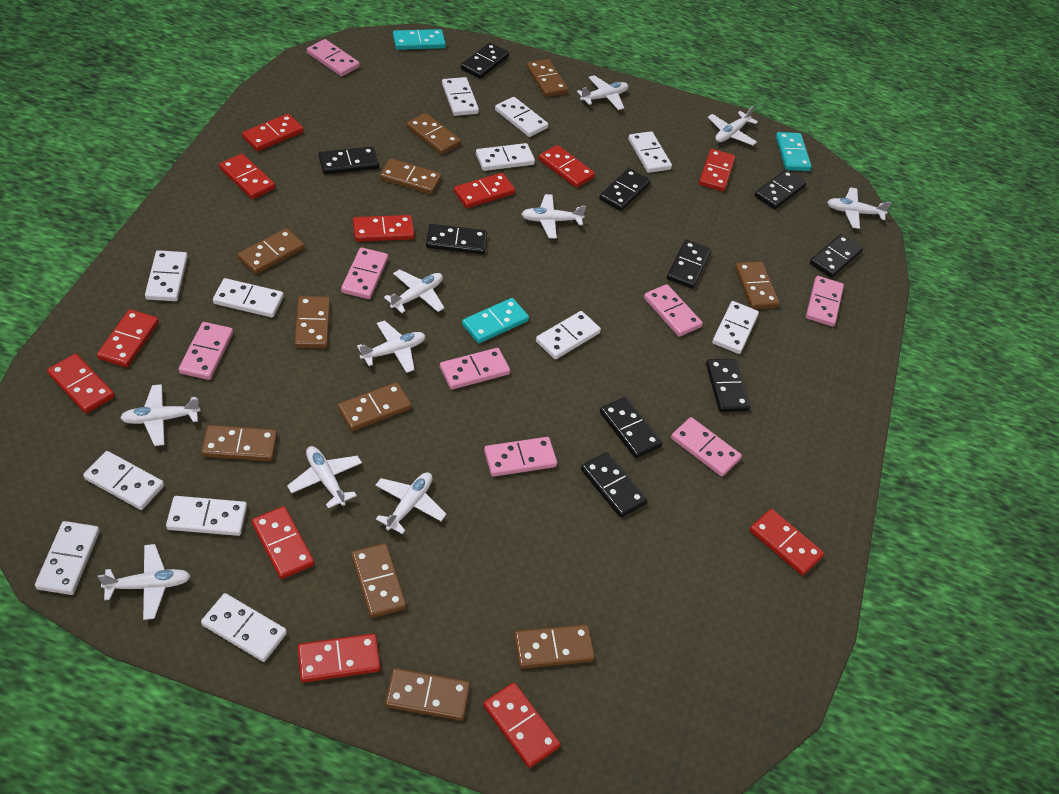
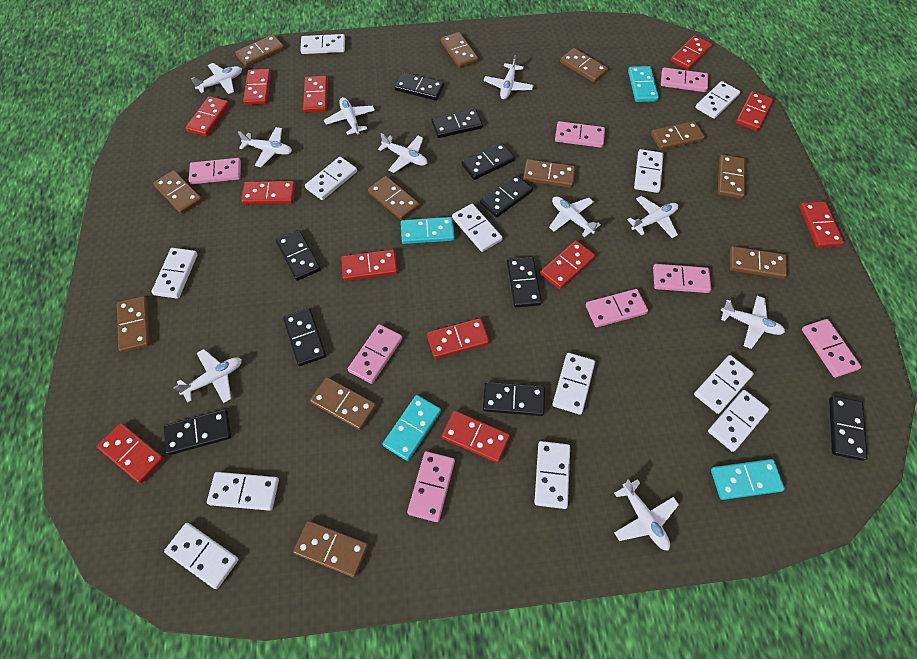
brown domino: [201,425,277,461] [237,228,304,274] [294,296,330,348] [338,382,412,431] [351,543,406,618] [380,158,442,194] [385,668,470,721] [406,113,461,155] [514,625,595,669] [526,59,568,97] [735,262,779,309] = 11 -> [117,296,150,353] [153,170,203,214] [235,35,284,67] [293,521,368,578] [310,377,376,430] [368,176,420,220] [441,32,478,68] [523,159,576,188] [560,48,608,83] [651,121,705,150] [718,155,746,199] [730,246,787,279] = 12
turquoise domino: [393,29,446,50] [462,298,529,343] [776,132,812,171] = 3 -> [383,395,441,461] [401,217,455,244] [628,66,659,102] [711,459,785,500] = 4

